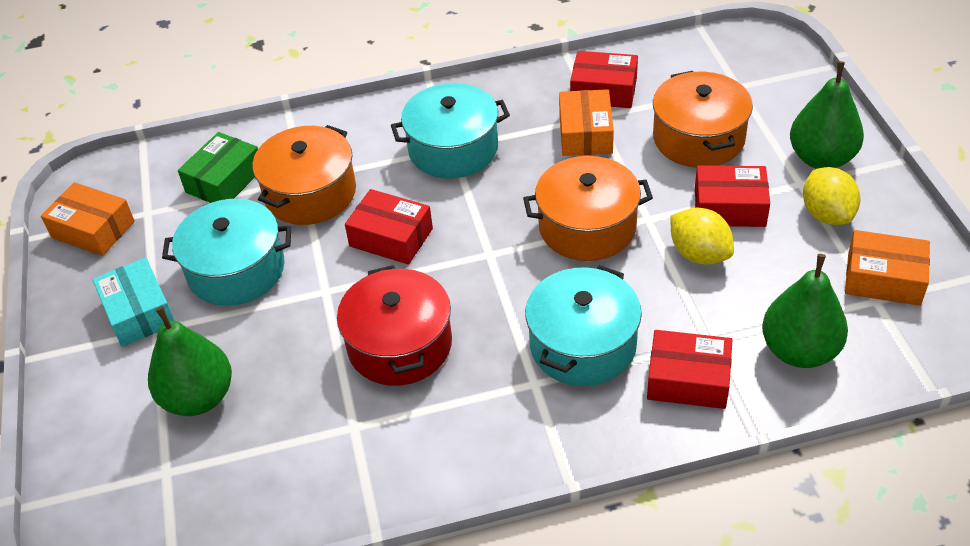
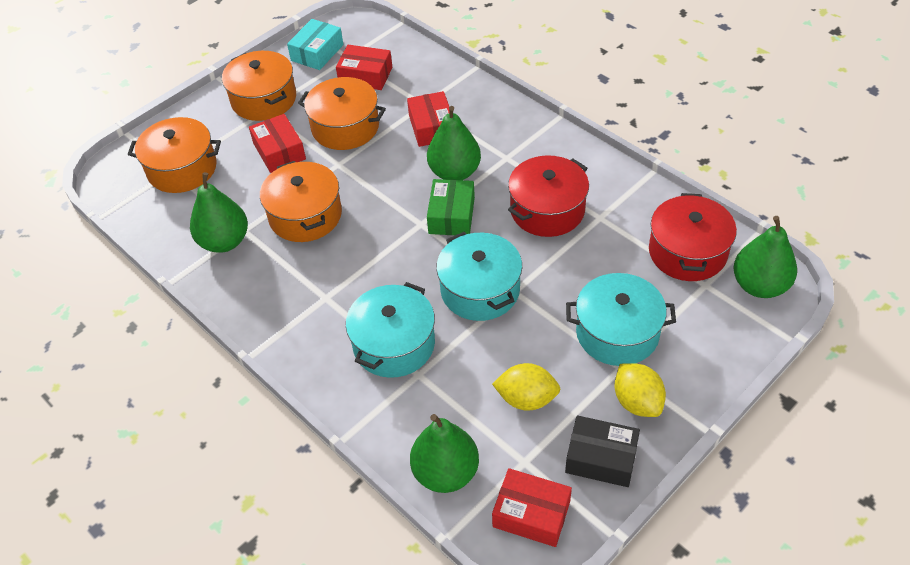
black box: none = 0 -> [565,415,640,487] = 1
green pear: [148,306,232,416] [762,254,848,368] [790,61,864,169] = 3 -> [190,172,248,253] [410,414,479,493] [427,106,481,180] [733,216,797,298] = 4
orange box: [41,182,135,256] [559,89,614,156] [845,230,930,306] = 3 -> none = 0
orange pot: [252,125,356,225] [523,156,653,261] [653,71,753,168] = 3 -> [128,117,221,193] [222,51,296,121] [260,161,342,242] [298,77,386,150] = 4
red pot: [337,265,452,386] = 1 -> [508,155,589,237] [649,193,737,281] = 2

